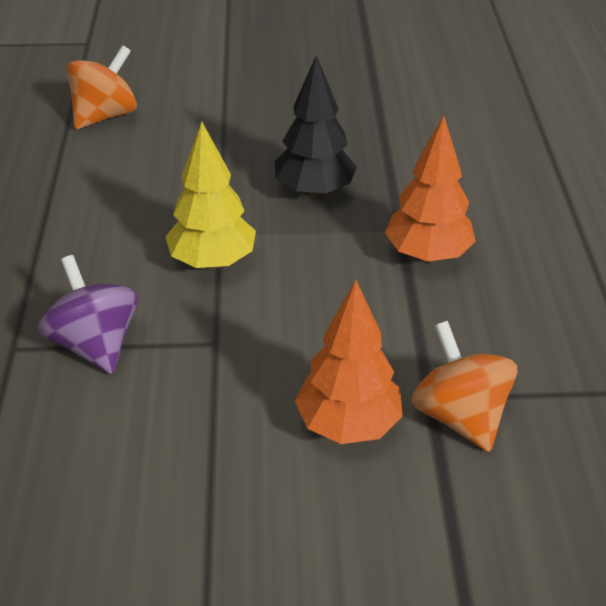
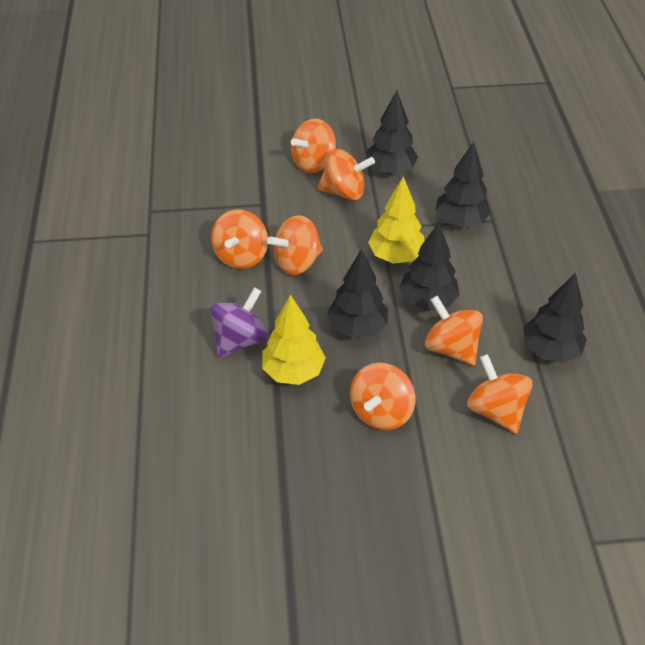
black tree: [275,55,357,198] = 1 -> [327,249,388,338] [367,91,418,174] [399,222,460,311] [435,142,491,228] [523,273,587,363] = 5
orange spinning top: [67,45,137,129] [411,321,517,452] = 2 -> [211,209,268,269] [267,215,323,275] [291,119,336,173] [317,149,375,200] [350,363,415,430] [425,296,483,366] [467,354,532,434] = 7
orange tree: [295,280,403,444] [385,115,476,263] = 2 -> none = 0
yellow tree: [165,122,256,269] = 1 -> [262,294,326,385] [368,176,425,264] = 2

